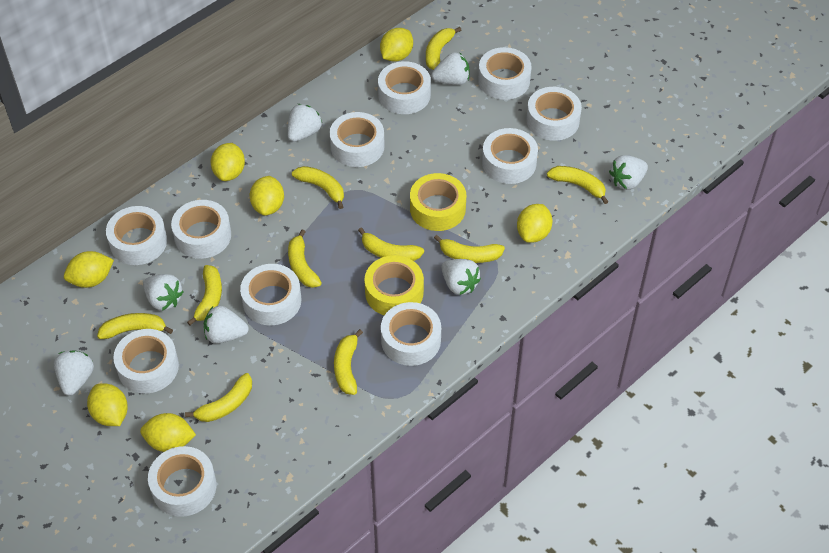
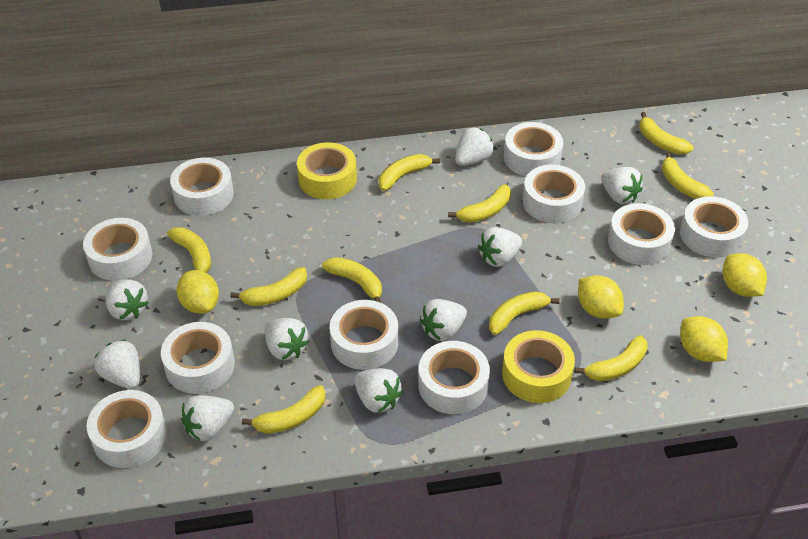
white strawberry: [54,350,94,396] [143,274,183,310] [204,306,249,344] [287,104,322,142] [431,52,470,85] [441,259,481,295] [609,155,648,190] = 7 -> [95,339,140,389] [105,279,149,320] [181,395,234,441] [265,318,309,360] [354,368,403,413] [420,299,467,341] [455,127,494,166] [478,227,522,267] [601,167,643,204] = 9
white tape: [106,206,167,265] [113,329,179,394] [148,446,217,517] [171,200,231,259] [240,264,301,325] [329,112,385,167] [378,61,431,114] [381,302,441,366] [478,47,532,100] [482,128,538,184] [526,87,582,141] = 11 -> [83,218,152,281] [87,390,167,468] [161,322,235,394] [170,158,234,216] [330,300,398,370] [418,341,490,414] [504,122,563,176] [522,165,585,223] [608,203,675,265] [680,196,748,258] = 10
yellow lemon: [64,251,114,288] [87,383,128,426] [140,413,196,452] [211,143,245,181] [250,176,284,216] [380,28,413,62] [517,204,552,243] = 7 -> [177,270,219,314] [578,275,624,319] [680,316,728,362] [723,253,767,297] = 4

